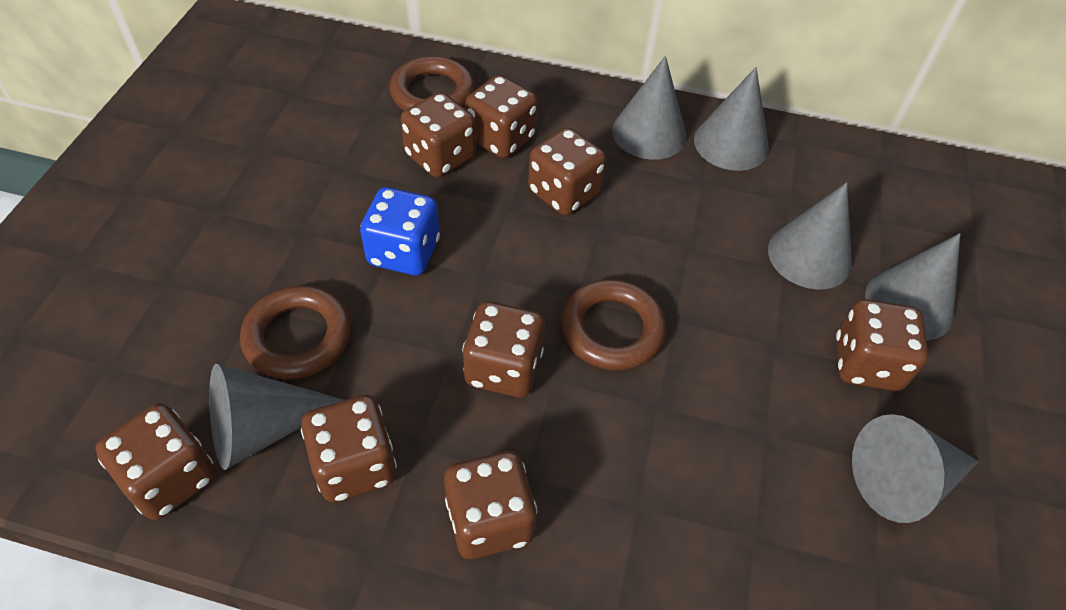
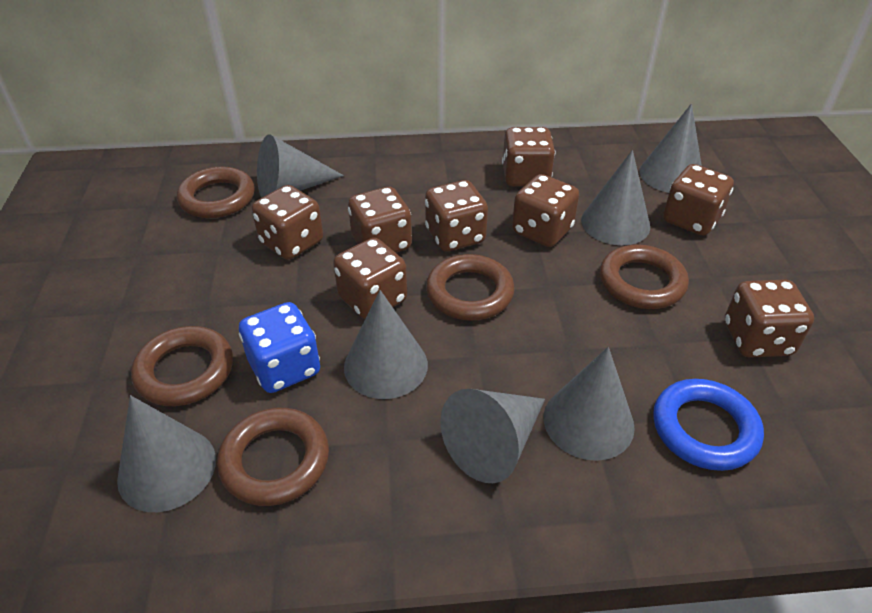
blue ring: none = 0 -> [653,379,764,471] = 1
brown ring: [240,285,351,380] [390,56,475,111] [561,279,666,370] = 3 -> [131,326,233,406] [177,167,255,218] [217,408,329,506] [426,254,515,321] [600,245,689,309] = 5
grey cone: [209,364,344,470] [612,55,686,160] [694,67,769,171] [768,182,852,289] [852,414,979,523] [865,233,960,341] = 6 -> [117,395,216,512] [257,134,344,198] [344,290,428,399] [440,389,545,483] [543,347,635,461] [581,150,650,245] [639,104,702,193] = 7

